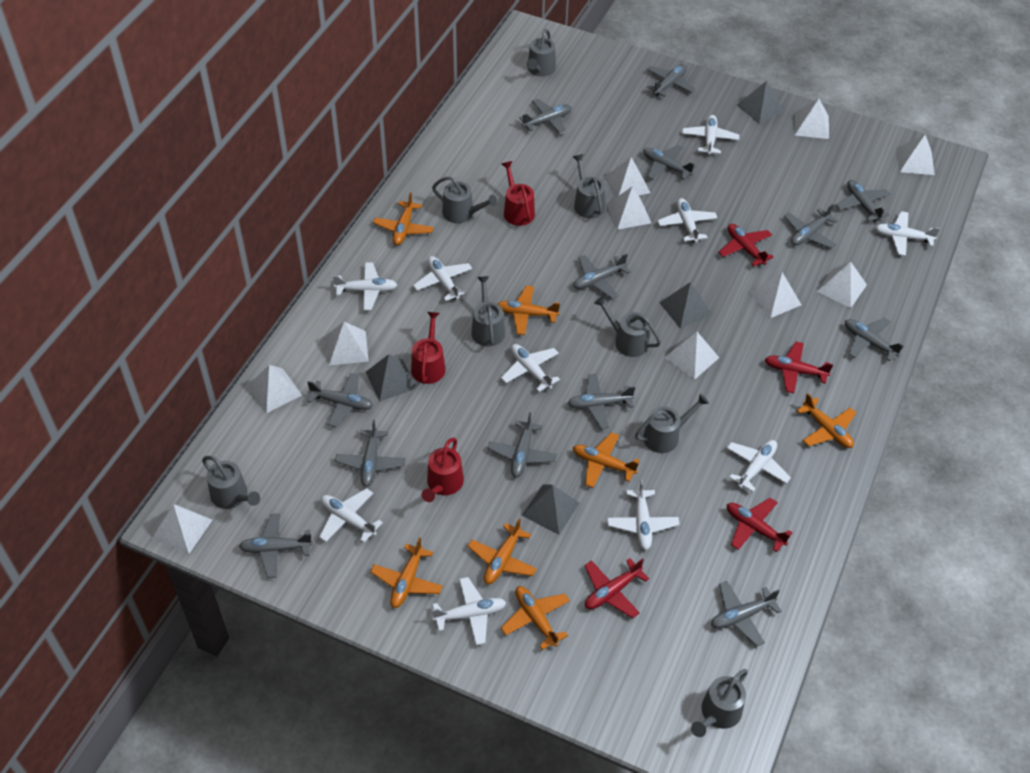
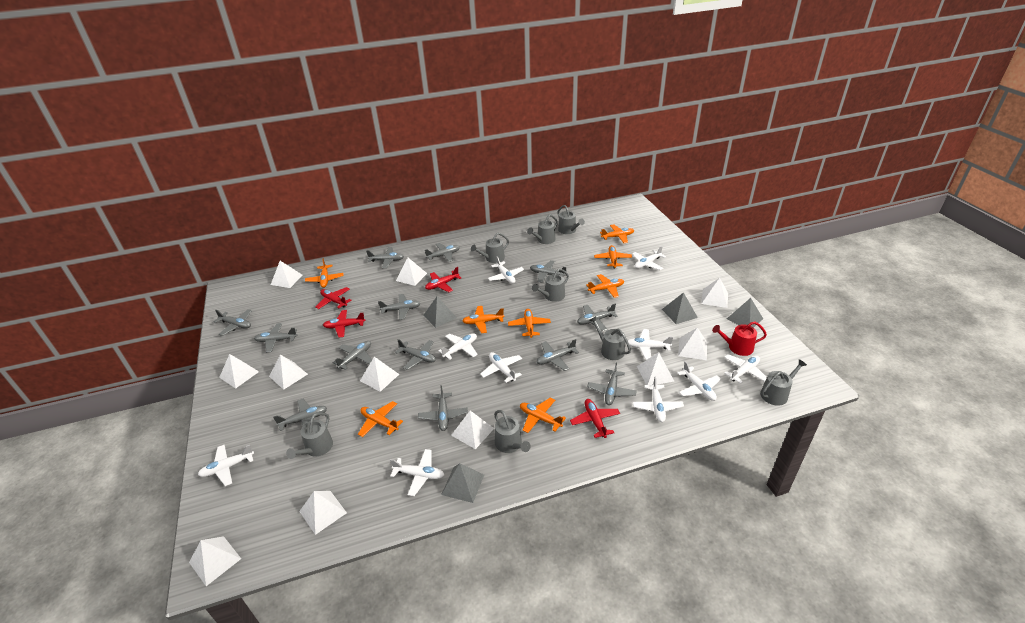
orange plane: [370,537,443,608] [373,192,434,245] [467,518,537,584] [498,286,560,335] [501,586,570,650] [573,432,640,488] [797,393,856,448] = 7 -> [305,258,344,288] [358,401,403,437] [463,306,504,333] [508,309,551,338] [520,398,566,433] [586,274,624,298] [594,245,632,269] [600,225,634,243] = 8
red watering can: [411,312,445,384] [422,438,464,502] [502,161,535,226] = 3 -> [712,321,767,356] = 1
white pyramid: [152,504,212,554] [247,365,302,413] [327,322,369,365] [605,157,650,197] [606,187,651,230] [664,332,719,380] [749,272,801,318] [795,98,829,139] [817,261,867,308] [897,134,935,175] = 10 -> [189,536,241,586] [219,354,259,388] [269,355,308,390] [271,261,302,288] [299,491,347,535] [360,357,399,392] [396,258,427,286] [451,411,494,449] [637,352,674,385] [678,327,707,360] [701,278,728,308] = 11

